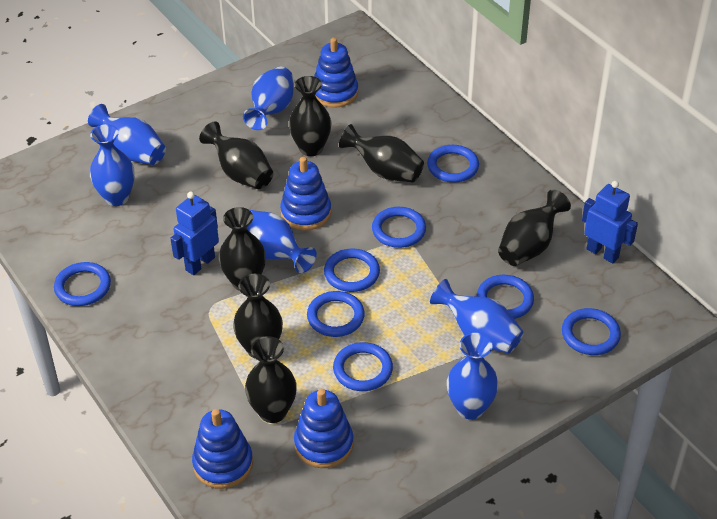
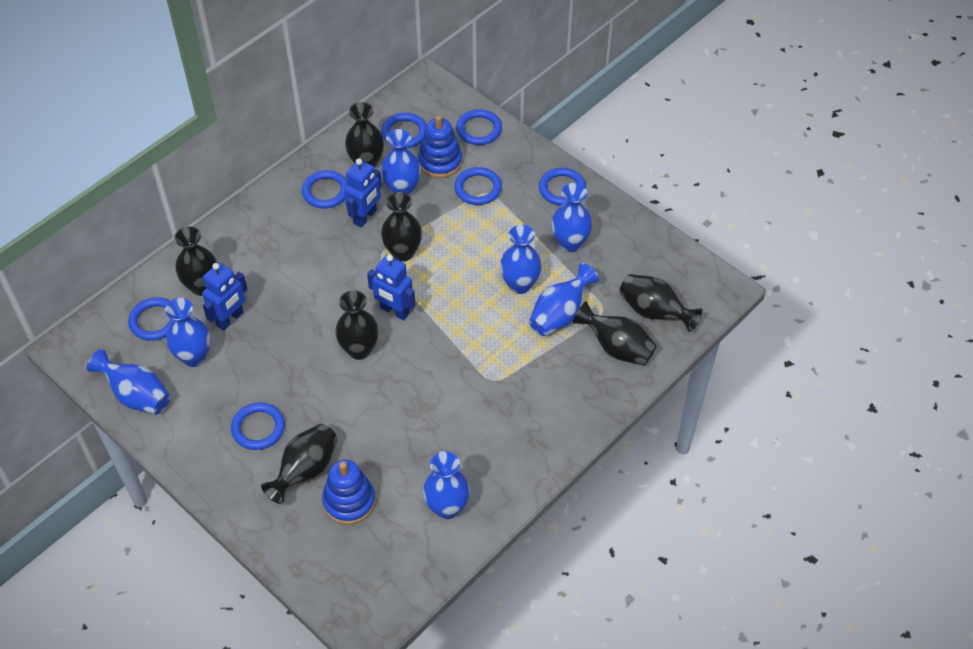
blue ring: [54,262,111,306] [307,291,365,337] [324,248,380,292] [333,342,393,391] [372,207,426,248] [427,145,479,183] [477,275,534,319] [562,308,621,355] = 8 -> [128,297,174,341] [231,402,285,450] [302,170,348,208] [382,113,427,148] [455,167,502,205] [456,109,502,145] [539,168,586,206] = 7
blue robot: [170,192,219,275] [582,181,638,263] = 2 -> [202,263,247,331] [344,158,382,228] [367,255,416,320] = 3
blue stacking toy: [192,409,253,489] [280,157,331,231] [294,389,354,468] [314,38,358,108] = 4 -> [322,460,375,525] [418,116,462,178] = 2
blue vase: [88,104,166,165] [90,124,135,206] [243,67,293,130] [247,210,317,273] [430,279,524,354] [447,333,498,420] = 6 -> [87,349,170,415] [165,298,211,367] [381,129,421,196] [423,451,470,519] [500,224,542,294] [529,263,599,336] [551,183,592,252] = 7

